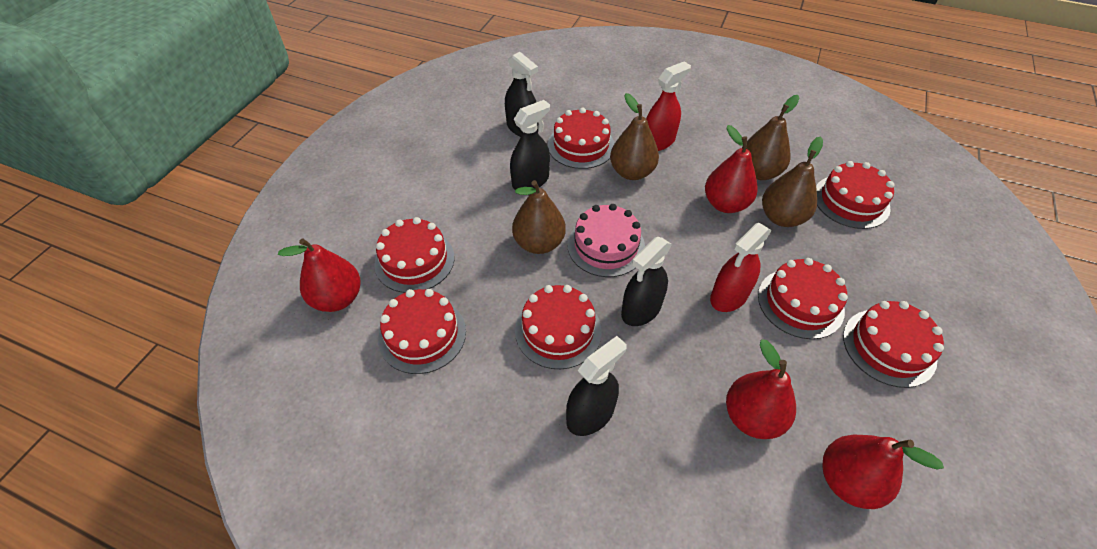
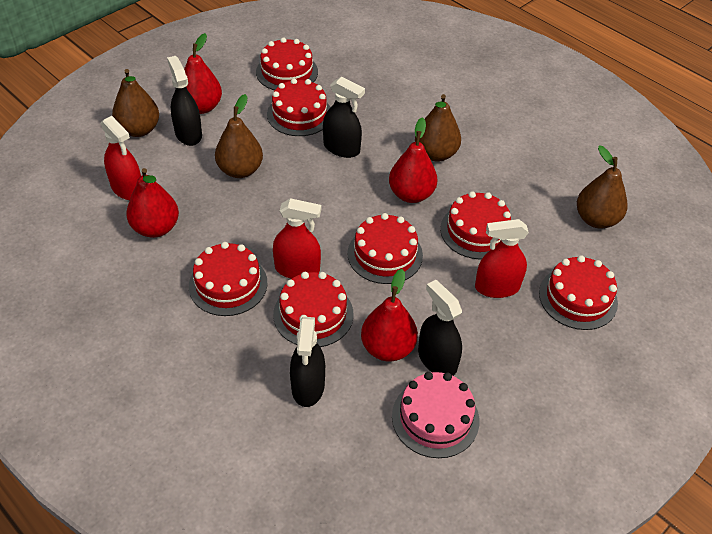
red spray bottle: [646,61,691,151] [710,223,772,312] = 2 -> [101,116,141,200] [273,198,321,279] [475,219,529,298] = 3

